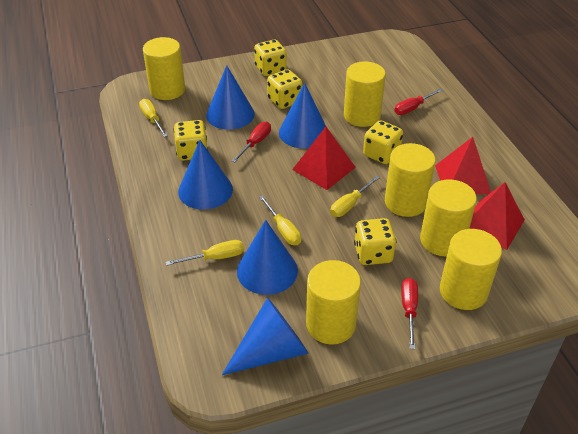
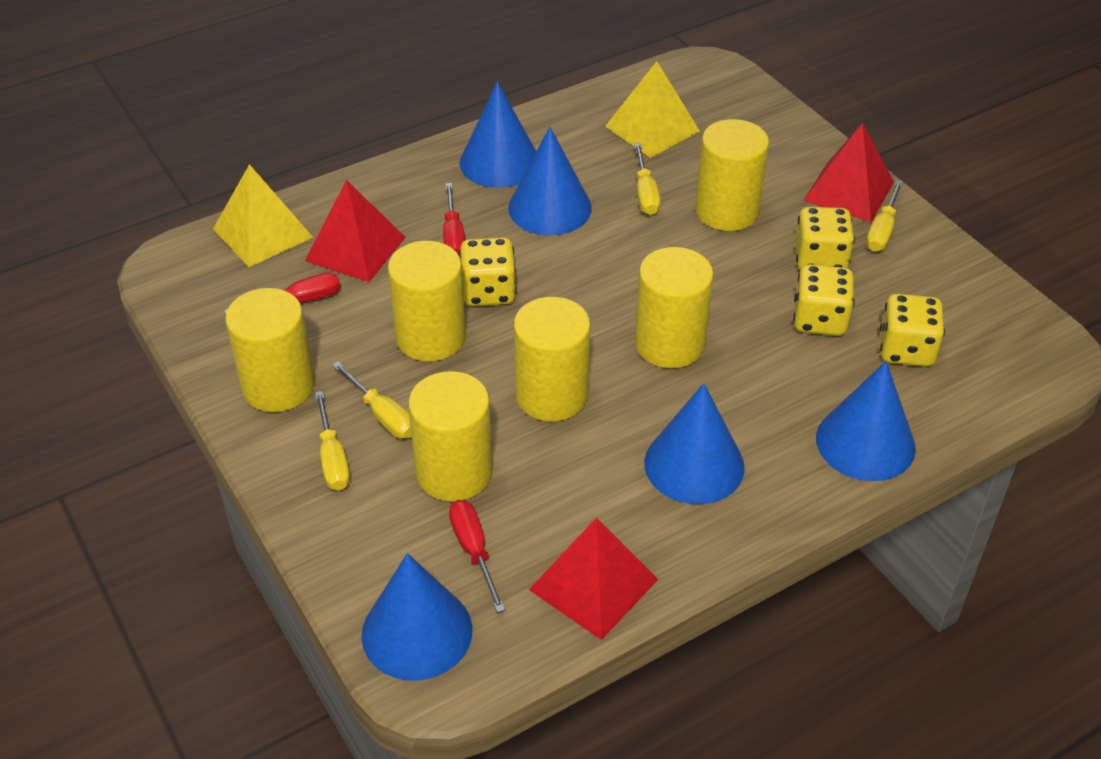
yellow dice: [173,120,208,161] [254,40,287,76] [267,69,302,109] [354,218,396,265] [363,120,403,164] = 5 -> [459,237,517,306] [793,264,855,336] [795,207,855,270] [880,294,945,367] = 4
yellow pyramid: none = 0 -> [213,164,313,267] [605,61,700,158] = 2

